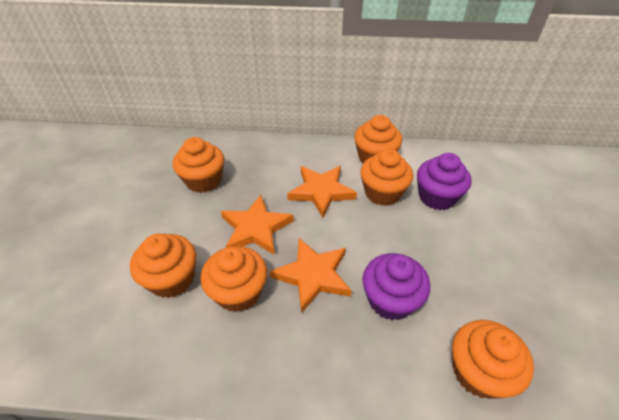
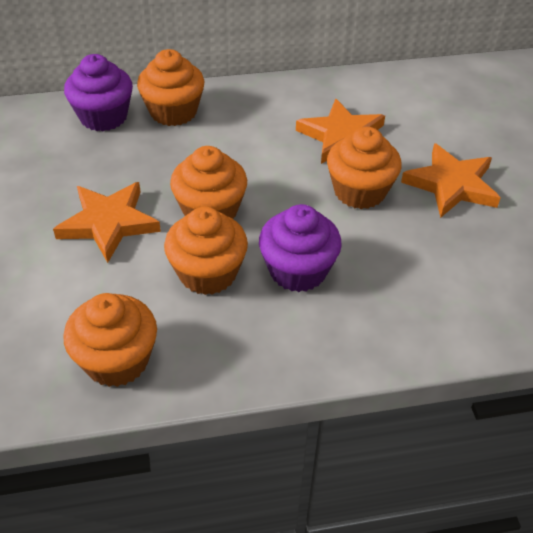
orange cupcake: [130,234,196,298] [173,137,224,193] [201,246,267,312] [354,115,402,163] [360,149,413,206] [452,320,534,399] = 6 -> [63,293,157,387] [137,49,204,126] [164,207,248,295] [170,146,247,219] [327,127,402,209] = 5

